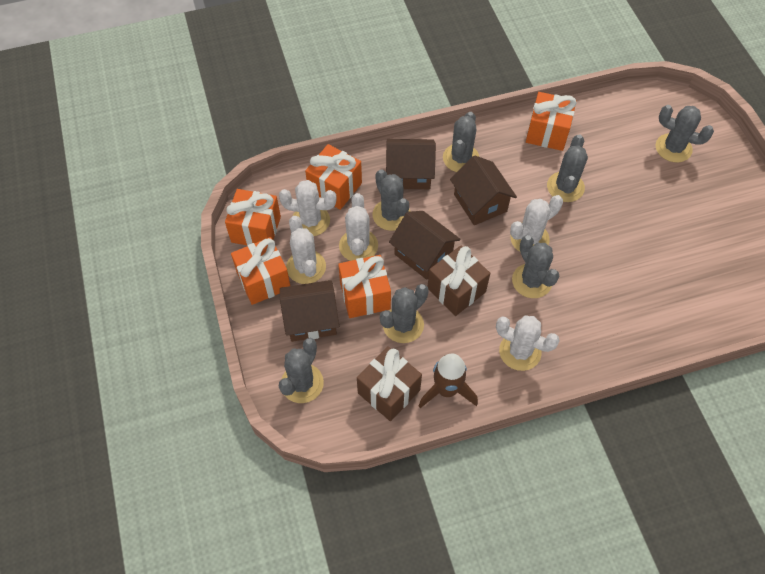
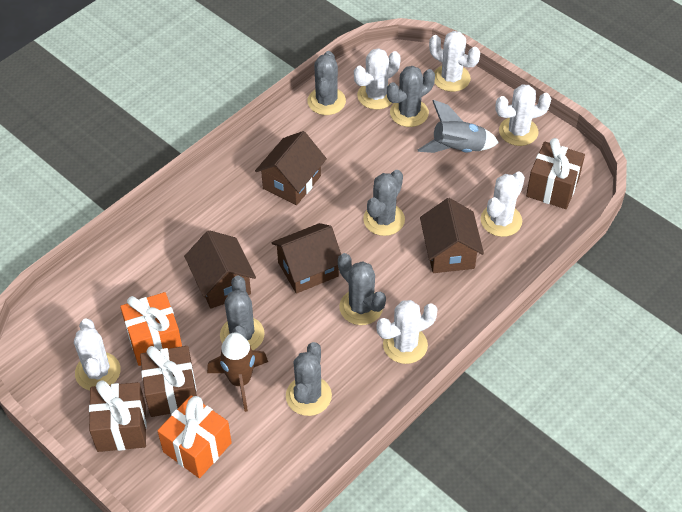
brown gift: [357,346,422,421] [428,246,490,316] = 2 -> [89,380,147,452] [140,346,197,417] [526,138,585,209] = 3
grey cactus: [279,338,324,403] [372,169,410,231] [380,284,429,343] [443,112,479,172] [512,235,559,298] [547,134,588,202] [656,105,714,162] = 7 -> [220,275,265,350] [286,342,332,416] [307,51,346,115] [338,253,386,325] [363,170,405,236] [387,66,435,127] = 6
grey rocket: none = 0 -> [418,100,499,153] = 1
orange gift: [225,189,281,246] [231,237,290,305] [305,144,362,210] [338,255,391,318] [526,92,577,151] = 5 -> [120,292,182,366] [158,395,232,478] = 2
white cactus: [279,180,337,236] [286,216,326,284] [339,193,378,261] [496,315,560,371] [510,195,563,252] = 5 -> [74,318,121,391] [354,48,401,109] [377,300,438,364] [429,31,480,92] [481,172,525,237] [495,84,551,146] = 6

